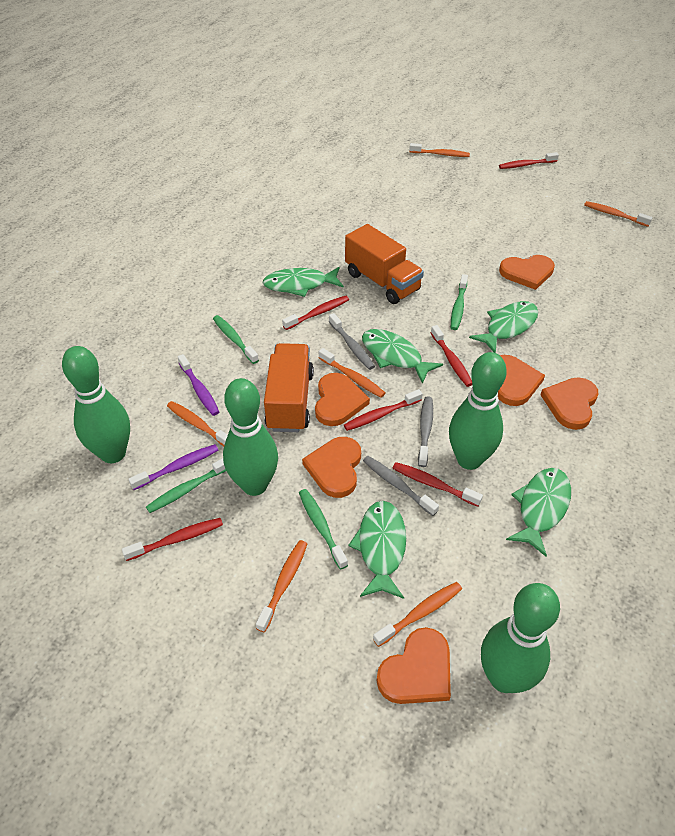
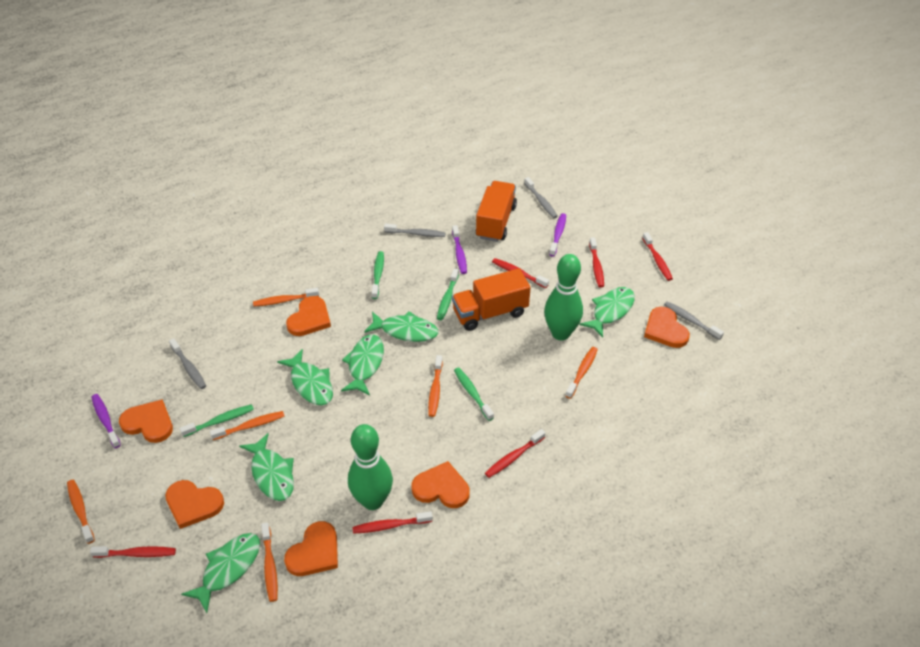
green bowling pin: [62,346,130,463] [223,378,278,496] [449,352,507,470] [481,583,560,693] = 4 -> [348,424,393,510] [544,254,583,340] = 2
green fish: [262,267,344,297] [348,501,406,599] [362,329,443,384] [469,301,538,353] [506,468,571,557] = 5 -> [181,533,260,613] [239,433,294,501] [277,349,333,405] [341,334,384,395] [364,311,438,342] [579,287,635,338] = 6
grey toothbrush: [329,313,375,370] [363,456,439,516] [418,396,433,467] = 3 -> [169,338,206,389] [384,224,446,237] [524,177,558,218] [664,301,724,340] = 4
purple toothbrush: [128,444,218,490] [178,354,219,416] = 2 -> [91,394,121,448] [452,225,467,274] [549,213,566,257] = 3

